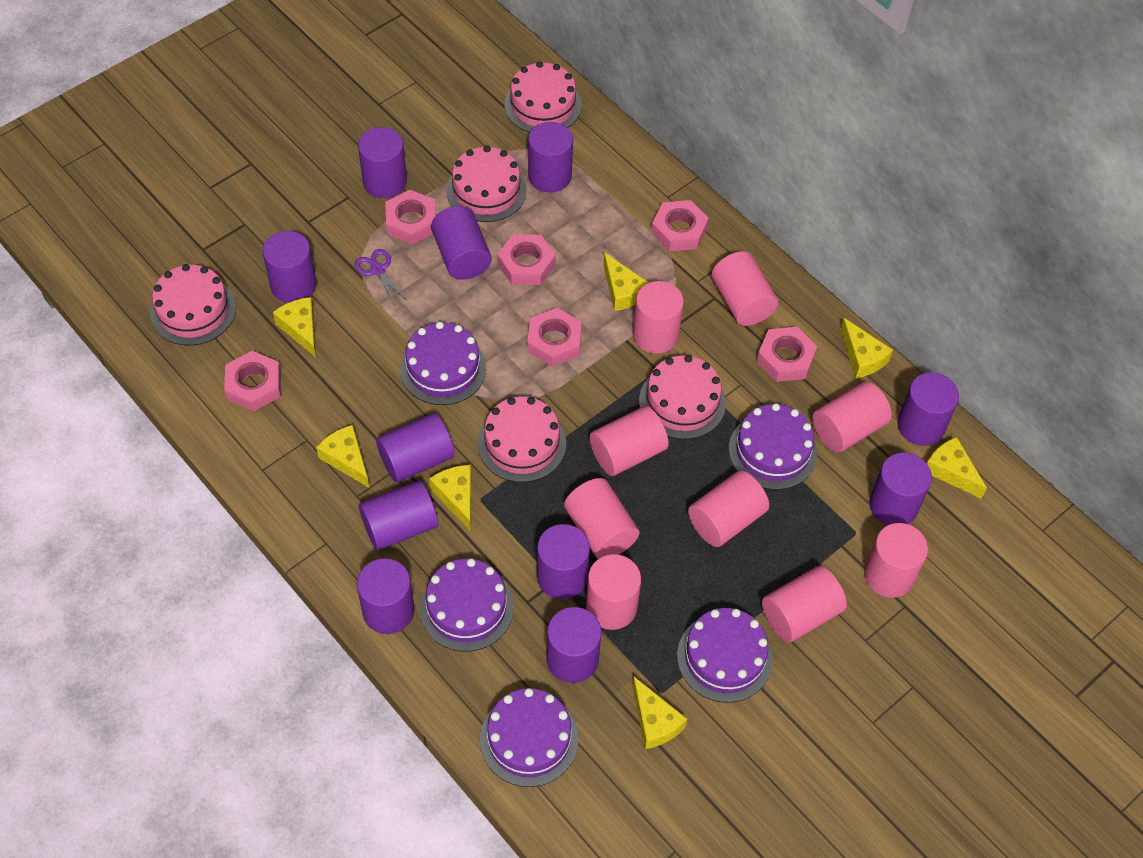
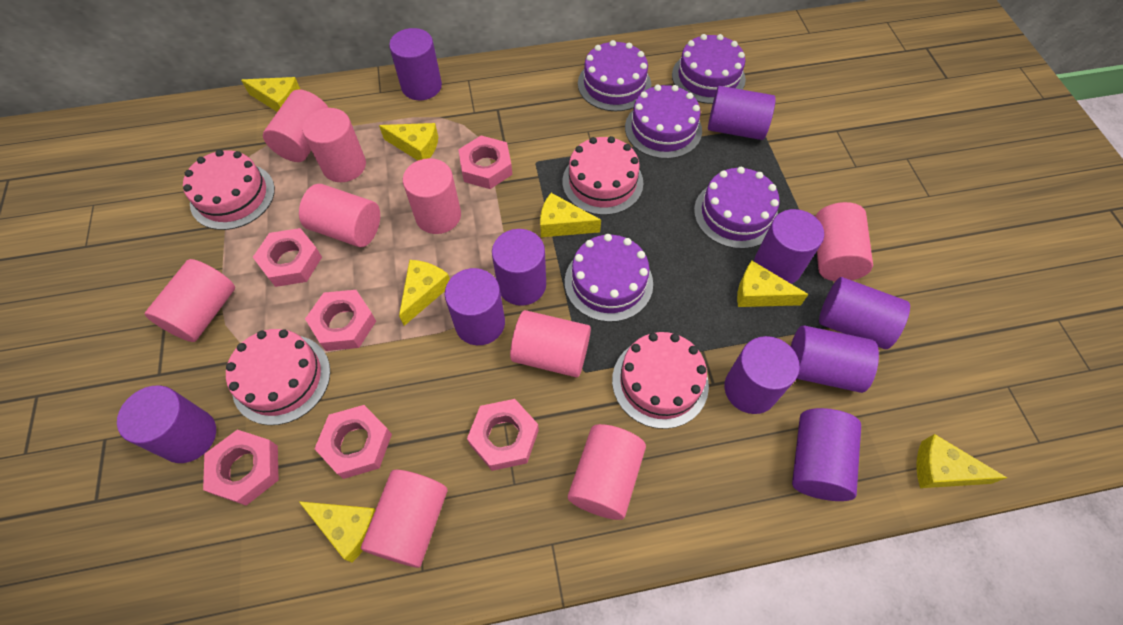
pink cake: [150,264,236,345] [446,146,527,222] [478,397,566,482] [504,61,582,133] [639,355,726,439] = 5 -> [183,150,275,230] [226,329,330,425] [562,136,643,215] [612,332,709,429] = 4
purple cylinder: [262,231,317,303] [357,558,414,634] [358,127,407,198] [359,480,438,550] [376,413,455,483] [431,206,492,280] [528,122,573,193] [537,524,590,599] [546,607,602,683] [869,453,932,525] [898,372,959,446] = 11 -> [117,385,216,463] [389,28,442,100] [445,268,505,345] [492,229,546,306] [708,86,776,140] [724,336,800,414] [754,209,824,284] [791,325,879,393] [792,408,861,501] [819,277,910,349] = 10
purple scissors: [354,249,408,306] = 1 -> none = 0

